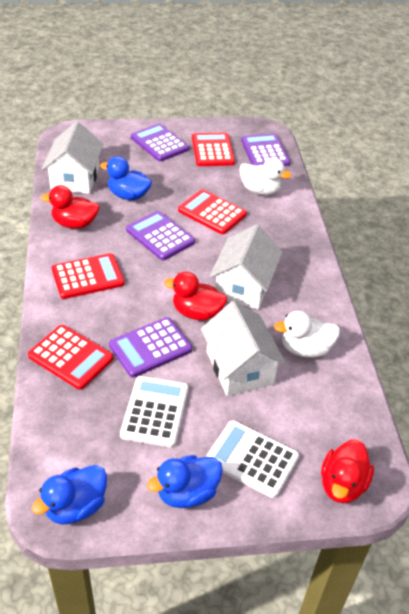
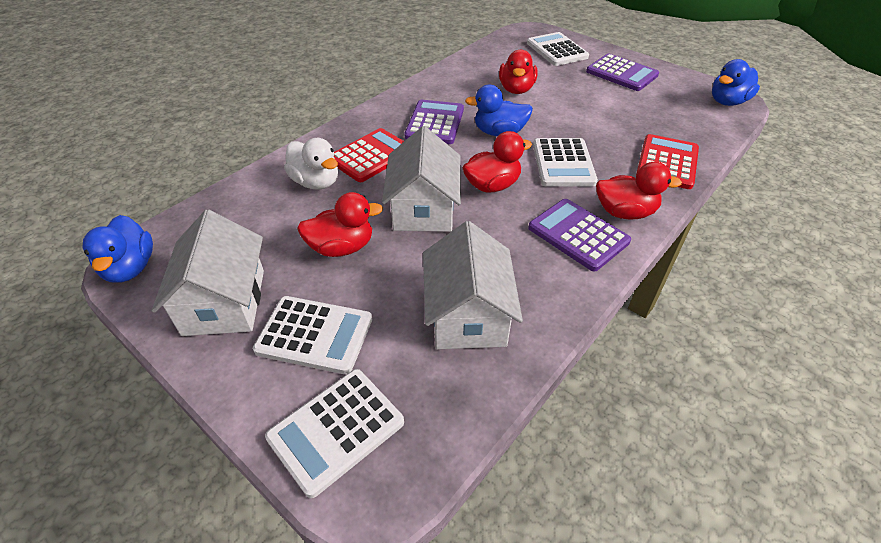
purple calculator: [109,317,192,378] [126,211,195,260] [131,124,189,162] [241,133,290,166] = 4 -> [405,100,464,144] [528,199,631,271] [586,54,659,91] = 3
red calculator: [28,325,113,390] [52,253,125,299] [178,189,247,234] [192,133,235,166] = 4 -> [334,128,404,182] [636,134,699,189] = 2
red duck: [41,185,99,229] [164,272,227,320] [321,440,374,503] = 3 -> [297,192,383,257] [463,131,532,193] [499,50,538,94] [596,162,682,219] = 4
white calculator: [120,376,188,447] [206,420,299,498] = 2 -> [253,296,372,374] [265,369,404,498] [527,32,589,66] [533,138,598,187] = 4
white duck: [240,158,291,195] [274,311,340,357] = 2 -> [284,138,338,190] = 1

